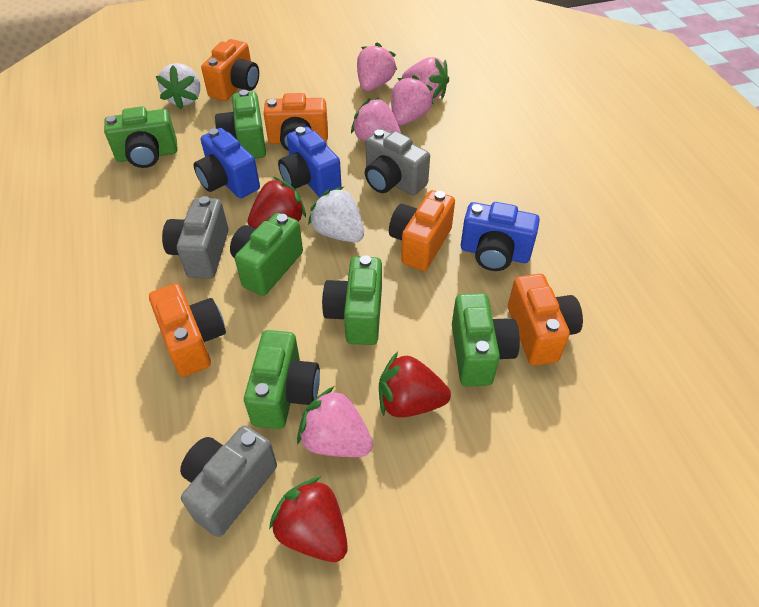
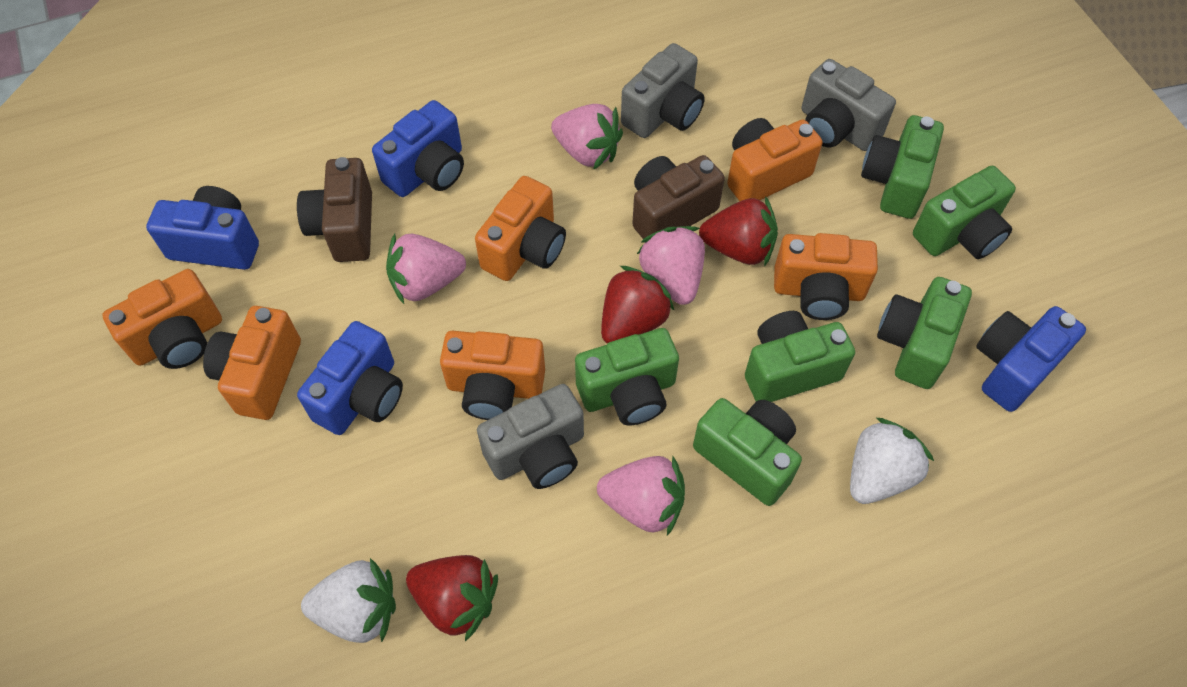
blue camera: [194,128,260,198] [278,127,342,197] [461,202,540,271] = 3 -> [146,186,259,270] [297,321,403,435] [372,100,464,197] [976,306,1086,412] = 4
brown camera: none = 0 -> [297,157,372,262] [632,155,725,239] = 2
orange camera: [149,283,226,377] [201,39,259,101] [264,93,328,151] [389,190,455,271] [508,274,583,366] = 5 -> [102,269,222,369] [203,306,301,420] [440,331,545,420] [475,176,566,281] [727,118,823,201] [774,233,878,320] = 6
pink strawberry: [297,386,373,457] [351,98,401,142] [357,42,397,91] [391,75,434,125] [402,57,449,100] = 5 -> [386,234,466,304] [551,104,623,170] [597,456,685,536] [637,226,705,305] = 4

